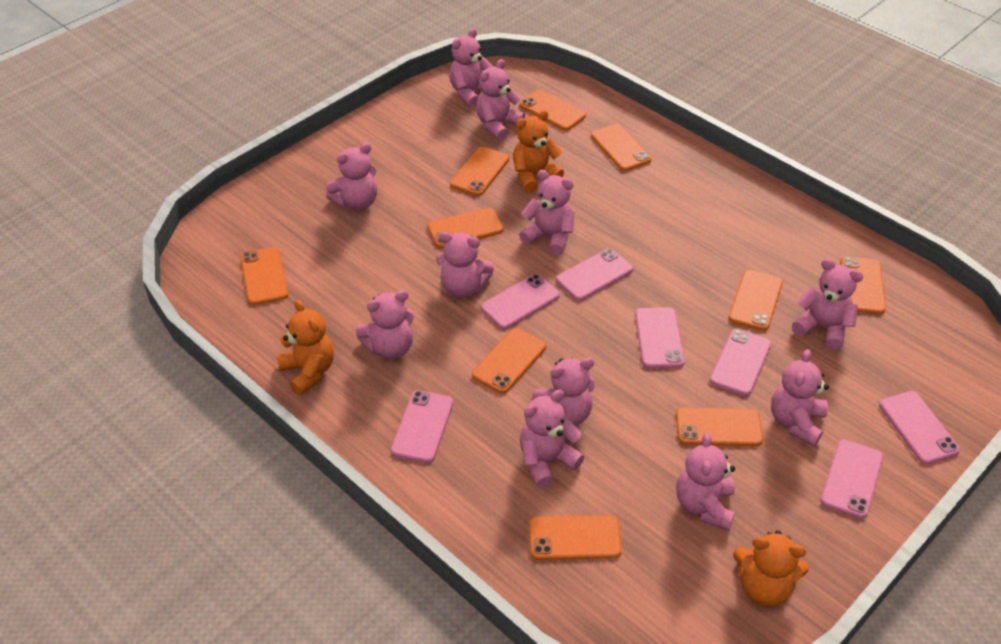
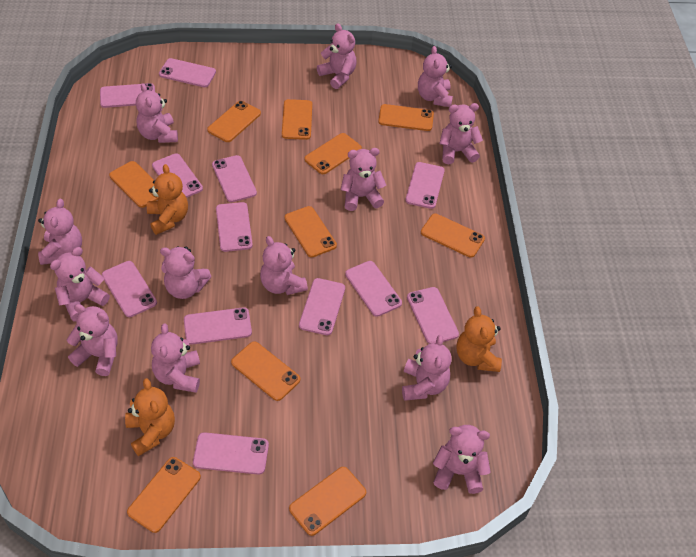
pink phone: [391,390,454,463] [481,274,560,329] [556,248,633,301] [635,307,685,368] [710,329,771,396] [821,439,883,519] [879,391,960,464] = 7 -> [100,83,155,108] [102,261,157,317] [152,154,203,198] [159,58,216,87] [184,307,252,345] [193,432,269,475] [212,155,257,202] [216,202,253,252] [299,278,345,335] [345,261,402,317] [405,162,445,209] [407,287,459,344] = 12
pink teddy bear: [326,143,377,210] [355,290,415,359] [436,232,494,298] [449,28,493,108] [476,59,525,141] [519,170,574,255] [520,390,584,488] [531,358,595,426] [676,433,735,530] [771,349,829,447] [792,259,863,350] = 11 -> [38,198,82,265] [50,247,110,322] [67,304,118,376] [136,83,178,143] [151,323,200,393] [160,246,212,299] [260,236,308,295] [317,23,357,89] [341,148,386,211] [402,335,452,401] [418,46,453,107] [433,425,491,494] [439,103,483,164] = 13

